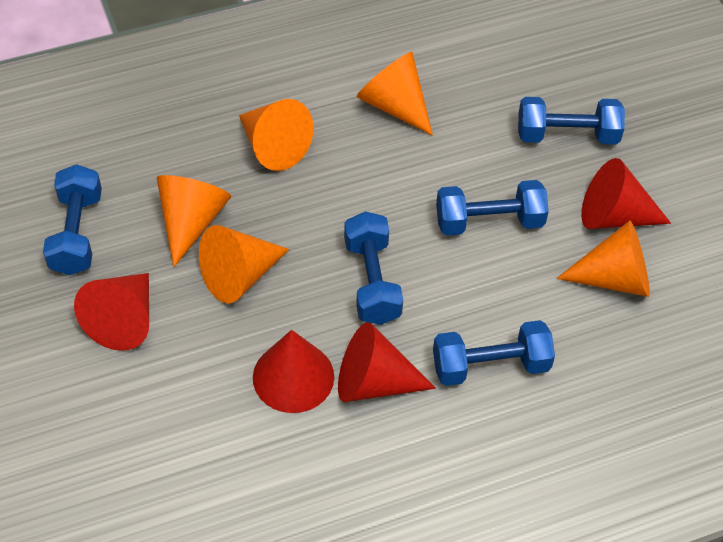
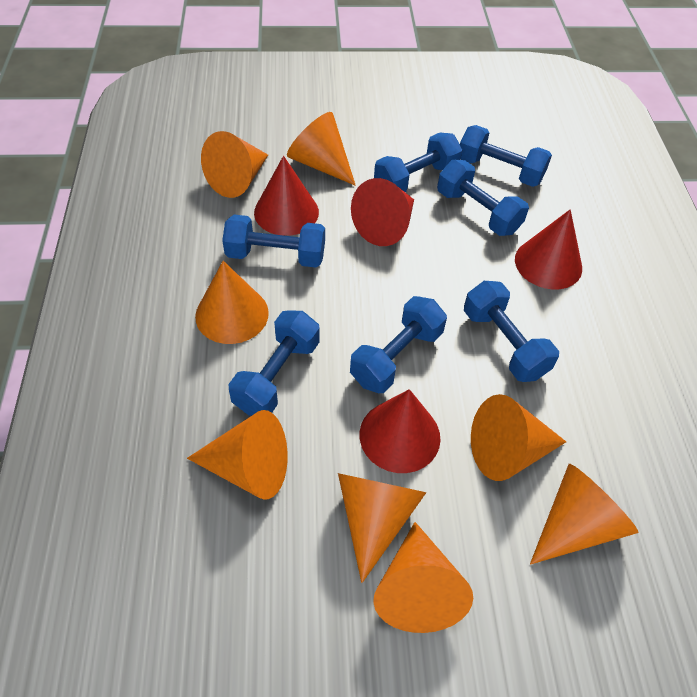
blue dumbbell: [43,164,102,275] [344,211,403,325] [433,320,555,386] [436,180,549,235] [518,97,625,145] = 5 -> [222,214,325,268] [228,310,320,416] [350,296,447,393] [374,133,462,192] [437,160,529,236] [460,125,552,187] [464,281,559,382] = 7
orange cone: [157,175,231,267] [199,225,289,304] [239,99,314,171] [356,52,433,136] [557,221,650,297] = 5 -> [187,410,288,500] [195,261,269,344] [201,131,268,198] [287,112,356,186] [338,473,427,583] [373,522,473,633] [471,394,566,481] [530,464,638,565] = 8

